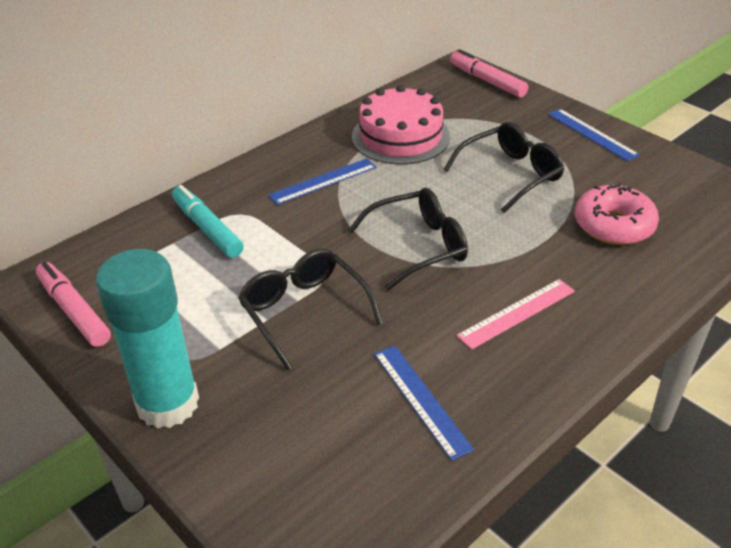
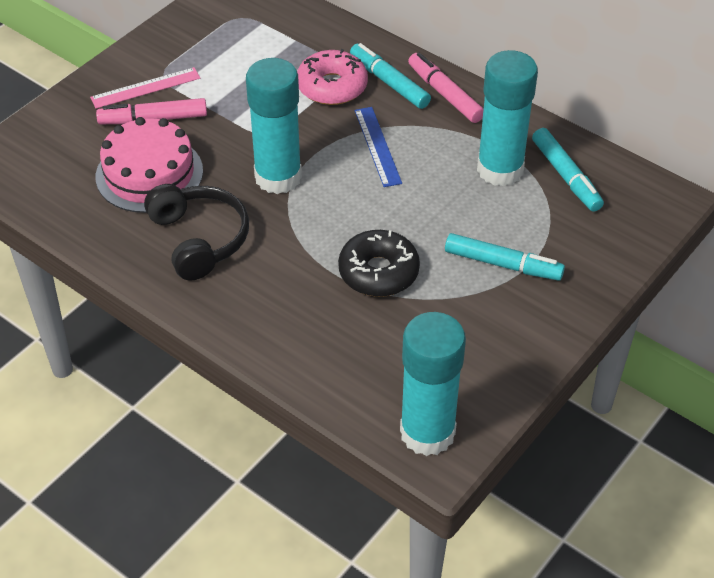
black donut: none = 0 -> [338,230,420,297] = 1
black glasses: [238,249,383,370] [348,188,468,291] [443,122,564,213] = 3 -> none = 0
black headphones: none = 0 -> [144,184,249,281] = 1
blue ruler: [268,158,377,205] [374,346,474,461] [548,109,640,161] = 3 -> [355,107,402,187] = 1
turquoise glue stick: [96,249,199,429] = 1 -> [246,58,302,194] [400,312,466,456] [477,50,538,187] = 3
turquoise marker: [172,185,244,258] = 1 -> [350,43,431,109] [445,233,565,281] [532,128,604,212] = 3

